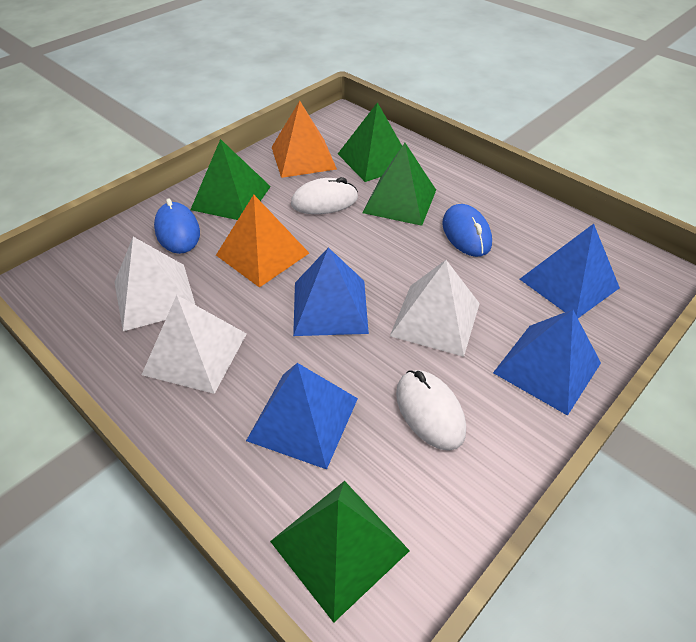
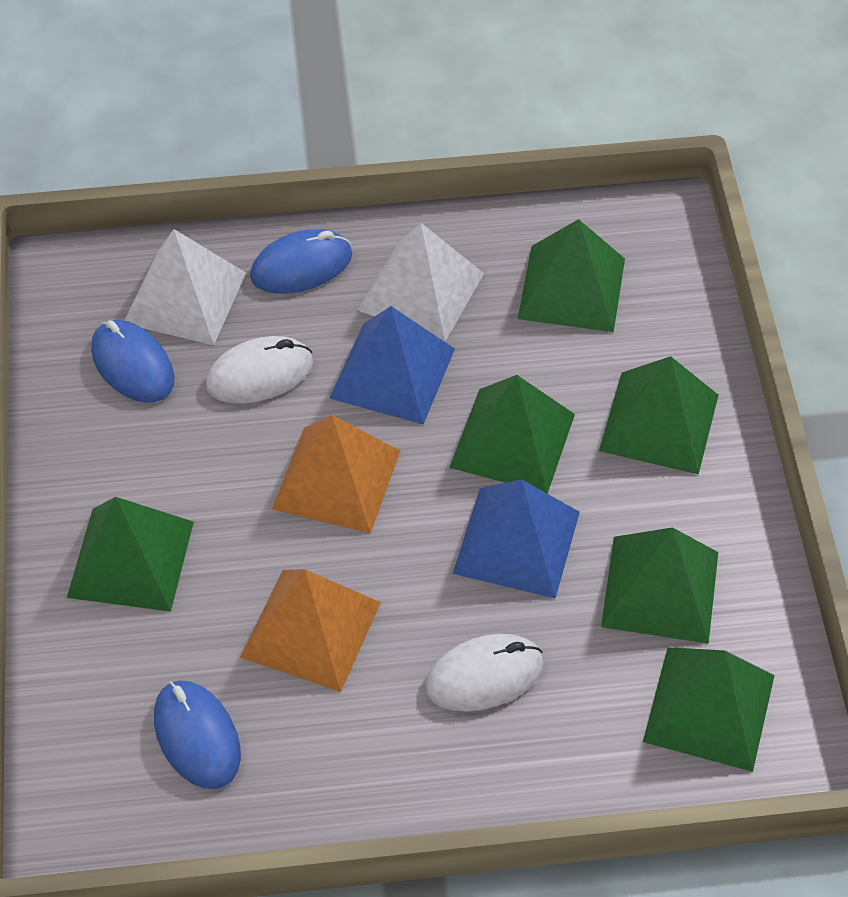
blue mouse: [154,199,200,254] [442,204,492,257] = 2 -> [91,320,175,403] [154,680,241,789] [250,229,352,294] = 3
blue pyramid: [246,363,358,470] [293,248,369,336] [493,309,601,416] [520,224,620,318] = 4 -> [330,306,455,425] [453,479,580,599] = 2
green pyramid: [190,139,271,220] [270,481,410,623] [338,102,402,182] [362,143,436,226] = 4 -> [67,497,194,611] [449,375,575,494] [518,219,625,332] [599,356,718,474] [601,527,718,644] [643,647,775,772] = 6
white pyramid: [114,237,195,331] [142,295,247,394] [390,260,480,357] = 3 -> [124,229,246,345] [358,223,484,342] = 2

